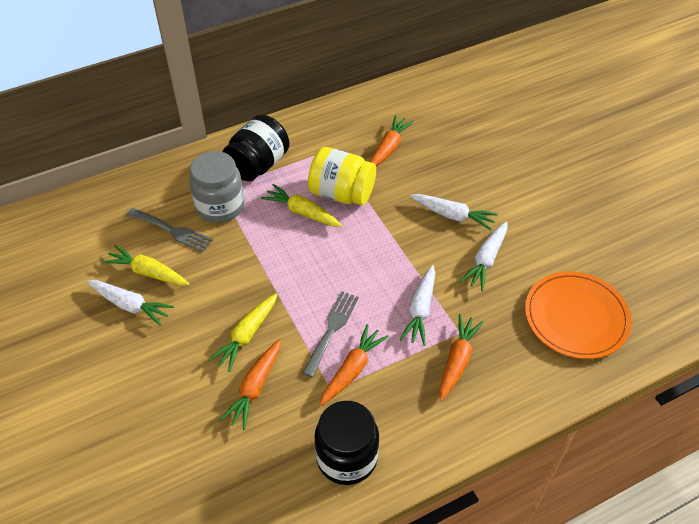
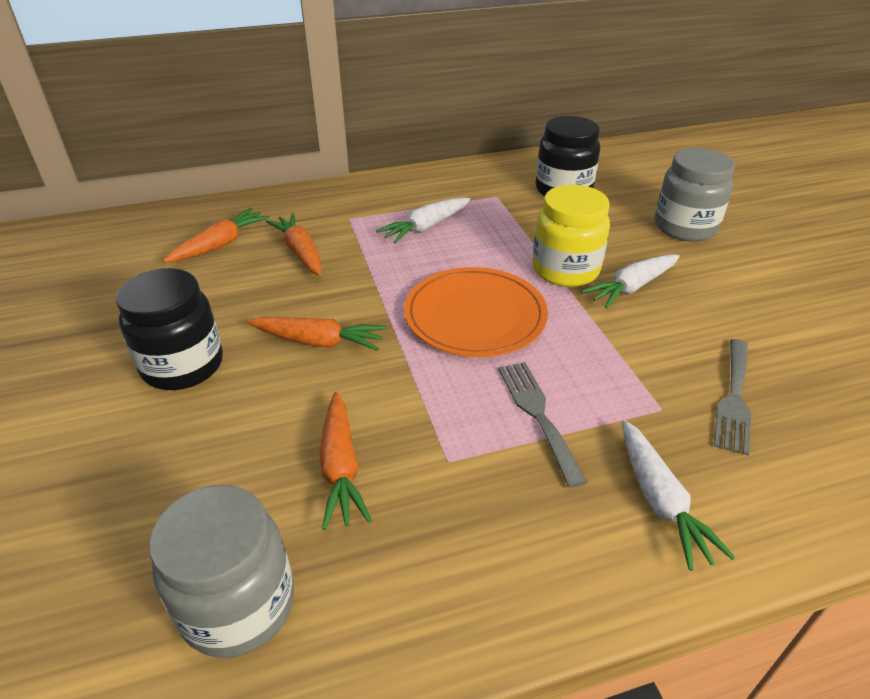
grey jar: [190,151,244,223] = 1 -> [149,485,294,658] [655,148,735,242] = 2
white carrot: [87,280,174,326] [399,265,435,346] [410,194,498,230] [460,221,508,291] = 4 -> [376,197,470,244] [581,254,680,308] [622,420,735,571] = 3
yellow carrot: [102,245,189,285] [208,293,277,372] [261,184,342,227] = 3 -> none = 0

